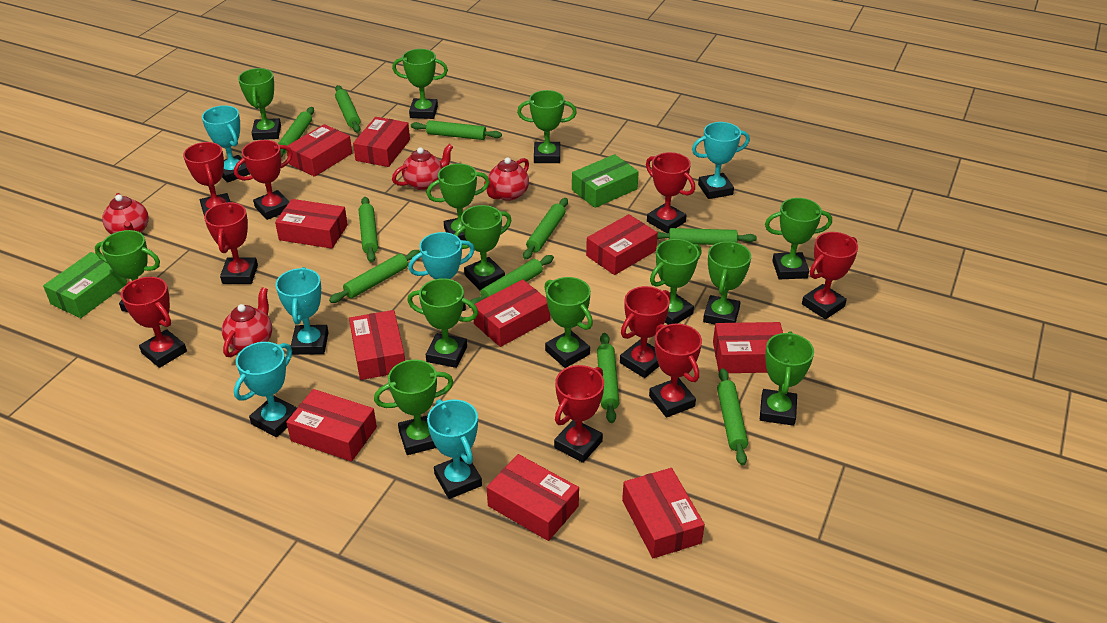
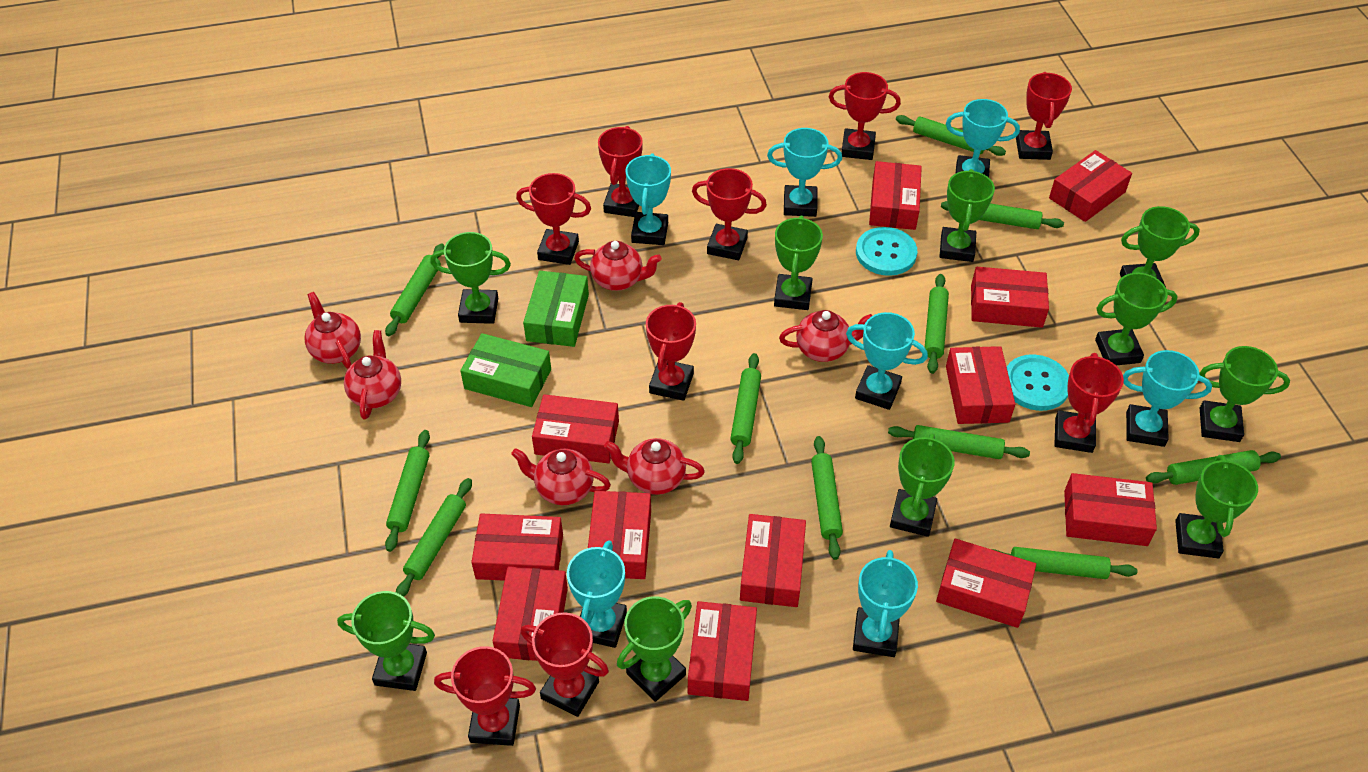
green rolling pin: [278,107,314,158] [329,250,420,303] [335,85,361,132] [359,197,378,262] [411,120,502,140] [468,255,554,308] [523,198,568,260] [597,333,619,423] [656,228,757,245] [717,368,748,466] = 10 -> [385,243,445,336] [385,430,430,552] [396,478,472,597] [730,353,761,464] [811,436,843,560] [888,425,1030,459] [896,115,1006,156] [925,274,949,374] [941,201,1064,229] [991,547,1137,579] [1146,450,1281,485] = 11
green trophy: [95,230,160,312] [238,68,281,140] [374,360,453,455] [392,49,448,119] [407,278,478,368] [426,164,490,241] [454,205,511,290] [517,90,577,163] [544,277,593,368] [650,239,702,325] [703,241,751,324] [760,331,814,426] [765,198,832,279] = 13 -> [337,591,435,691] [430,232,511,324] [617,596,692,702] [774,216,823,310] [890,433,955,537] [939,169,995,262] [1095,273,1178,366] [1120,206,1200,287] [1175,455,1258,558] [1199,346,1290,442] = 10
red box: [275,199,348,249] [286,124,352,177] [286,389,377,461] [349,310,405,380] [353,117,410,167] [474,279,550,347] [487,454,579,541] [586,214,658,275] [622,468,705,558] [713,322,783,373] = 10 -> [471,514,563,581] [493,566,568,661] [532,394,619,463] [588,491,651,579] [688,601,757,701] [740,514,806,607] [869,161,922,230] [936,539,1036,628] [946,346,1015,424] [971,267,1049,328] [1049,150,1132,222] [1064,473,1157,546] = 12
red teapot: [102,193,149,234] [222,287,272,357] [392,144,453,190] [484,157,529,201] = 4 -> [305,292,361,369] [344,330,401,419] [511,448,611,505] [574,241,662,291] [604,438,705,495] [779,310,872,362] = 6
turquoise button: none = 0 -> [856,227,917,276] [1007,354,1069,411] = 2
turquoise trophy: [202,105,250,183] [234,342,297,437] [276,267,329,355] [408,232,475,311] [427,399,482,499] [692,122,750,199] = 6 -> [567,541,627,648] [626,153,671,245] [767,128,842,217] [846,312,928,410] [853,550,918,657] [946,99,1020,177] [1123,350,1212,447] = 7

